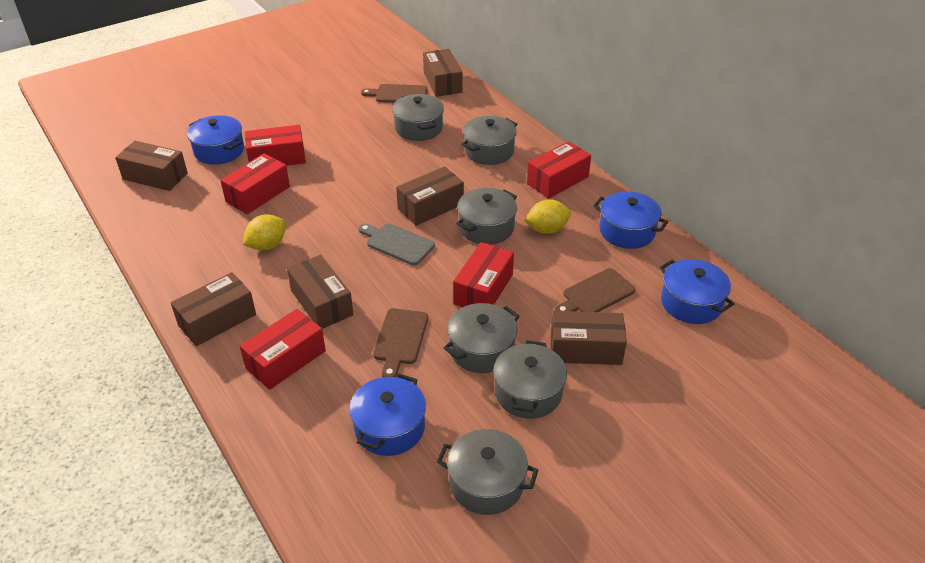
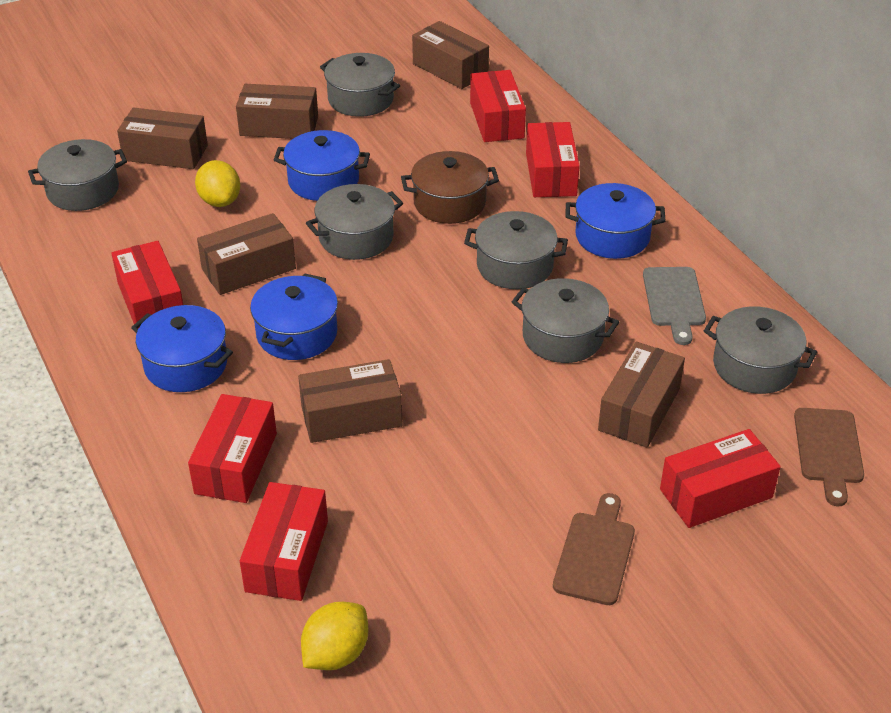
brown cutting board: [361,84,427,103] [373,308,428,377] [555,268,635,312] = 3 -> [553,493,635,605] [794,408,864,506] = 2
brown pot: none = 0 -> [401,151,499,224] = 1
red box: [220,153,290,214] [240,309,326,390] [245,125,306,166] [453,242,514,307] [527,141,591,199] = 5 -> [111,241,183,329] [188,394,277,503] [240,482,328,601] [470,70,526,142] [526,122,580,197] [660,429,781,528] = 6

